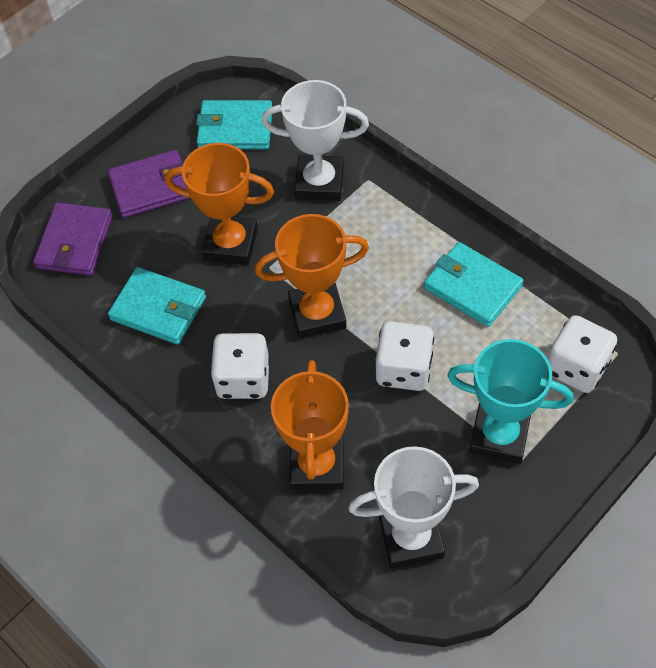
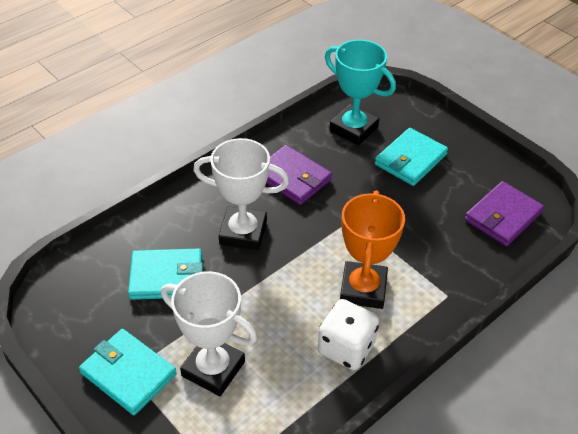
orange trophy: [165,143,274,265] [255,214,369,339] [271,360,349,490] = 3 -> [340,190,405,309] = 1
white dice: [210,333,270,399] [375,321,434,391] [548,315,617,393] = 3 -> [318,299,379,370] = 1

